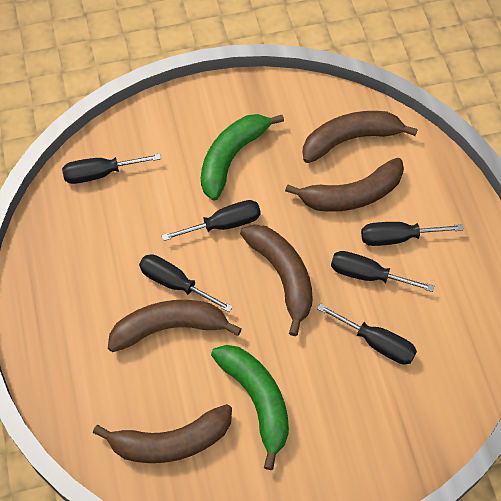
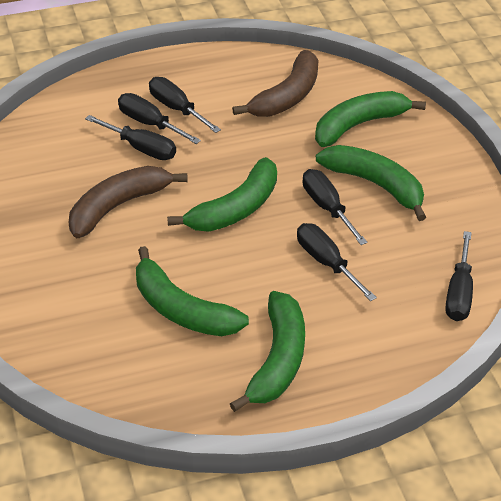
brown banana: [93,404,232,463] [108,300,242,352] [240,224,313,336] [285,158,404,212] [303,111,418,163] = 5 -> [68,166,187,238] [232,50,319,117] = 2
green banana: [201,114,284,201] [211,345,289,470] = 2 -> [136,246,249,336] [167,157,277,232] [230,291,305,412] [315,91,426,147] [316,145,426,221] = 5

